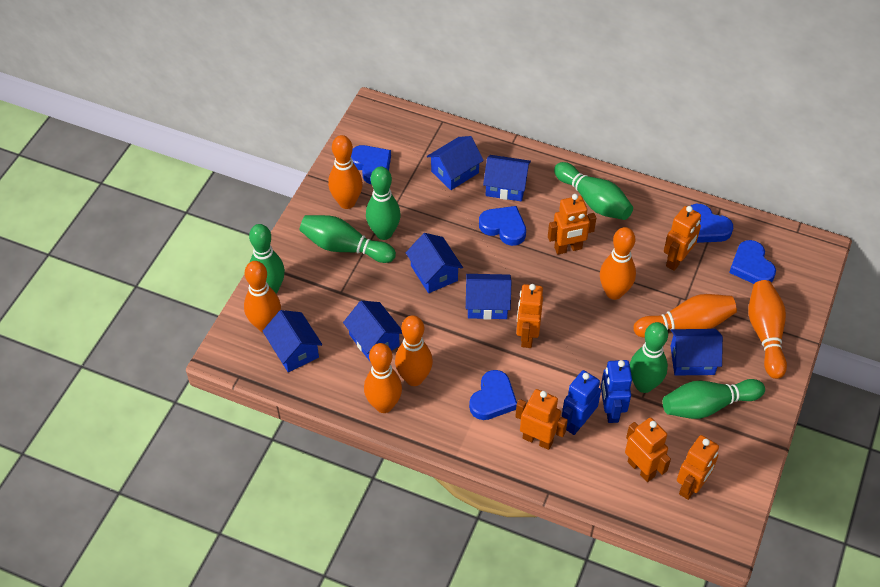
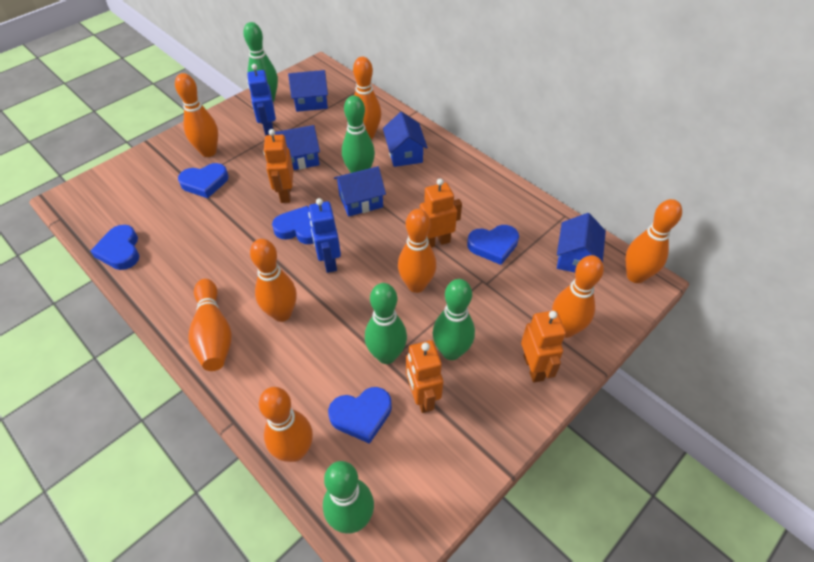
blue house: [263,310,322,372] [343,301,402,361] [406,233,463,293] [427,136,484,190] [466,274,511,320] [483,155,531,201] [670,329,723,376] = 7 -> [275,125,320,170] [288,70,328,112] [334,166,386,217] [383,112,428,167] [557,213,606,273] = 5
green bowling pin: [249,224,285,294] [300,215,396,263] [366,167,401,240] [554,162,633,220] [630,322,668,393] [663,379,765,419] = 6 -> [243,22,278,102] [323,461,374,534] [342,95,375,173] [365,283,407,364] [433,279,475,360] = 5
orange bowling pin: [244,261,281,332] [328,135,363,209] [364,343,402,413] [395,315,433,386] [600,227,636,300] [634,294,737,338] [748,280,787,379] = 7 -> [175,73,218,157] [188,279,232,371] [250,239,297,322] [259,387,313,462] [353,57,381,139] [398,209,437,293] [552,255,604,338] [625,199,682,283] = 8
orange robot: [515,389,568,450] [516,284,543,348] [548,194,596,255] [625,418,671,482] [664,206,701,271] [677,435,719,500] = 6 -> [263,129,293,203] [406,340,443,413] [420,178,462,248] [521,310,566,383] = 4

